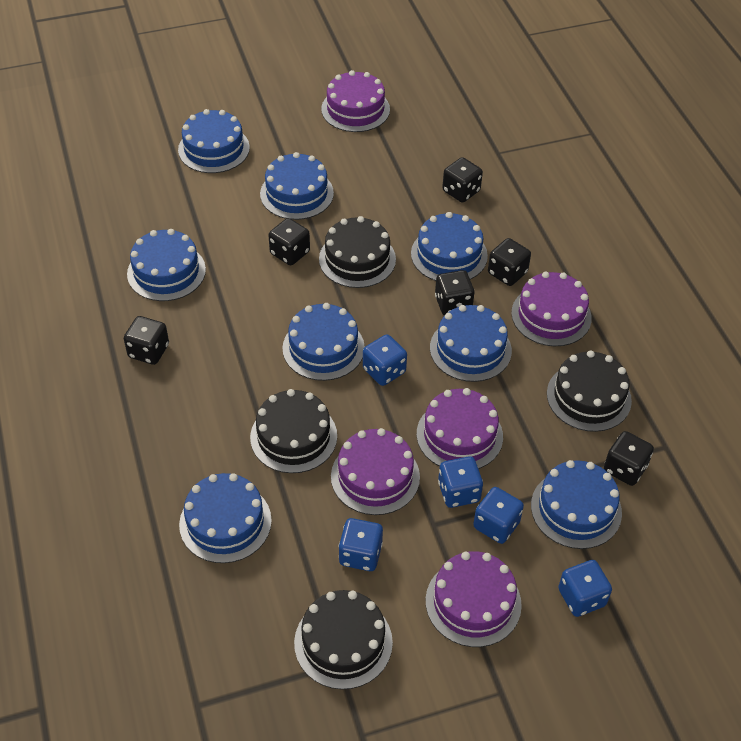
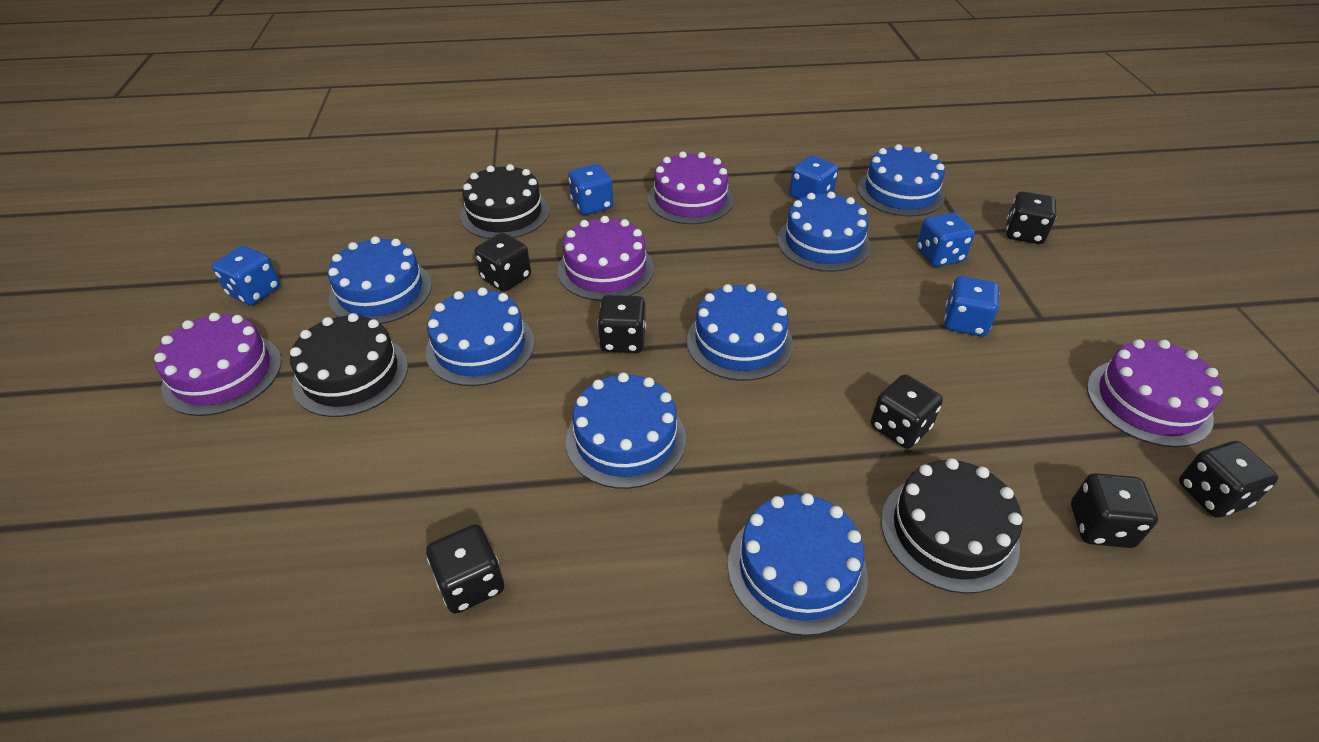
black cake: [250,389,337,473] [294,590,393,689] [319,216,396,288] [547,350,632,432] = 4 -> [290,313,408,417] [460,164,549,239] [881,458,1023,594] = 3
black dice: [124,316,169,365] [268,218,310,265] [435,270,474,315] [442,157,483,203] [488,238,531,286] [604,431,654,486] = 6 -> [426,524,504,614] [475,233,531,292] [598,295,646,353] [871,374,943,449] [1006,191,1056,244] [1071,473,1158,548] [1179,441,1278,518] = 7
blue cake: [127,229,206,301] [178,109,250,173] [179,473,272,563] [260,152,334,220] [282,303,365,381] [411,212,488,281] [430,305,512,382] [531,460,622,549] = 8 -> [328,236,432,324] [426,287,534,386] [566,373,686,489] [686,284,793,381] [728,493,868,636] [777,192,871,272] [857,144,945,217] = 7
purple cake: [321,70,390,132] [331,428,420,515] [417,388,503,469] [426,551,522,647] [511,272,592,346] = 5 -> [154,313,282,416] [558,216,654,301] [648,151,734,224] [1087,339,1223,447] = 4

